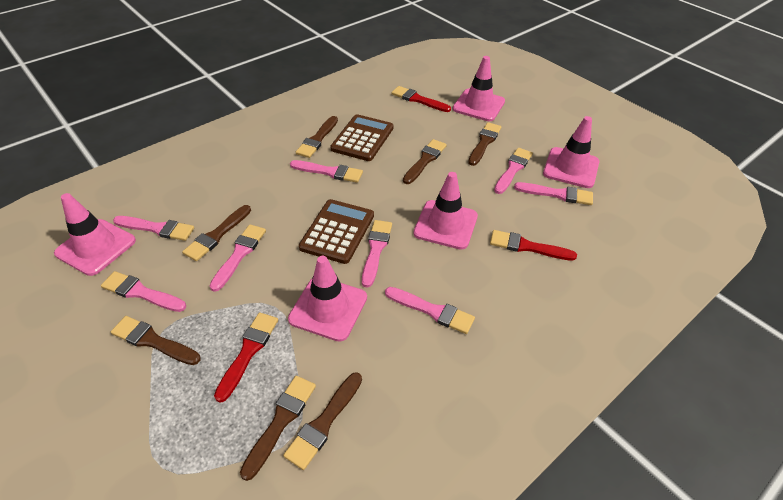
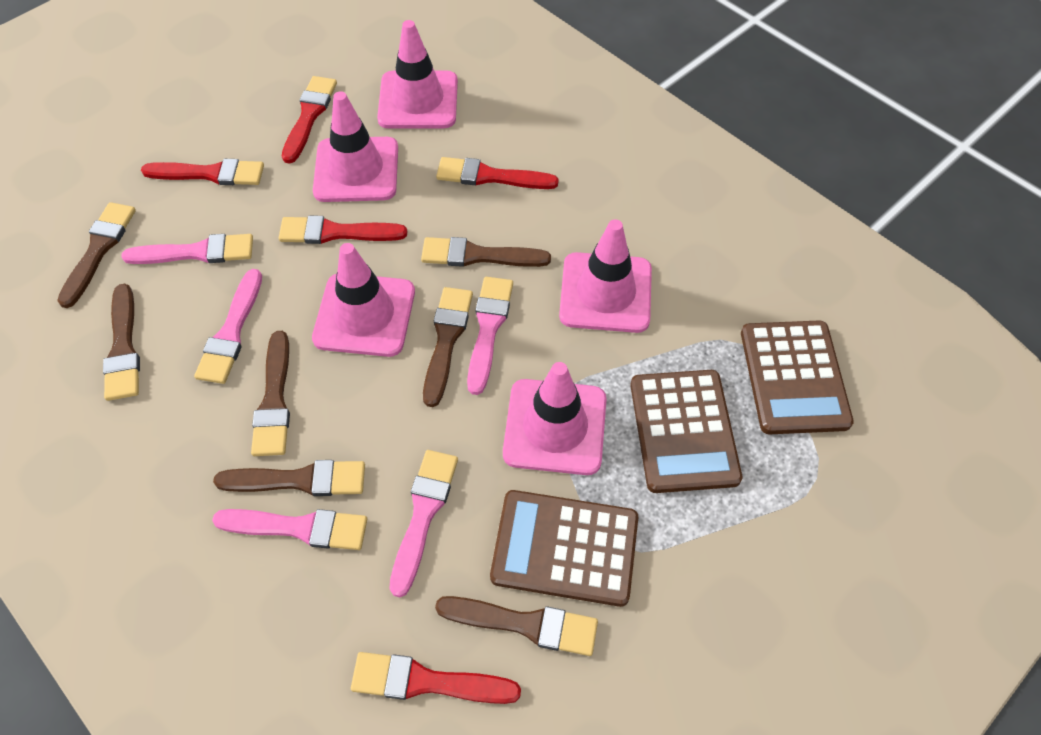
brown calculator: [299,199,374,264] [330,114,394,161] = 2 -> [490,490,638,607] [630,370,742,493] [741,320,854,434] = 3
pink brush: [101,271,186,312] [113,216,194,241] [209,224,266,292] [290,160,363,183] [362,220,392,287] [385,287,475,334] [494,148,533,194] [514,182,593,205] = 8 -> [121,234,253,264] [194,269,262,384] [212,509,367,550] [389,450,458,597] [467,277,513,395] = 5
red brush: [214,312,278,403] [391,86,451,112] [490,230,577,261] = 3 -> [141,159,264,185] [279,216,407,244] [282,76,337,163] [351,652,521,704] [436,157,559,189] = 5

